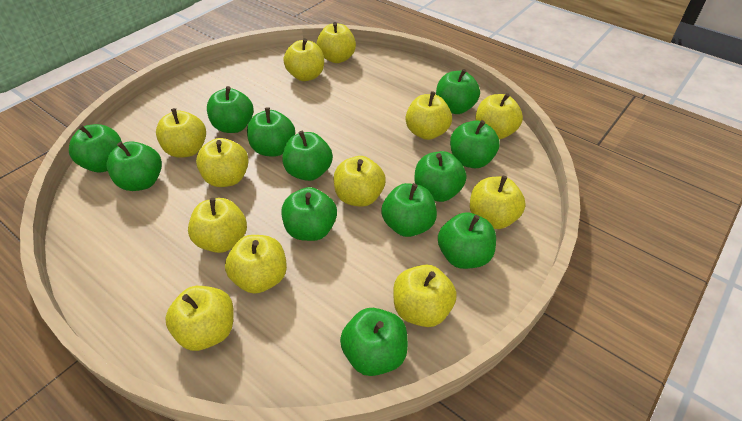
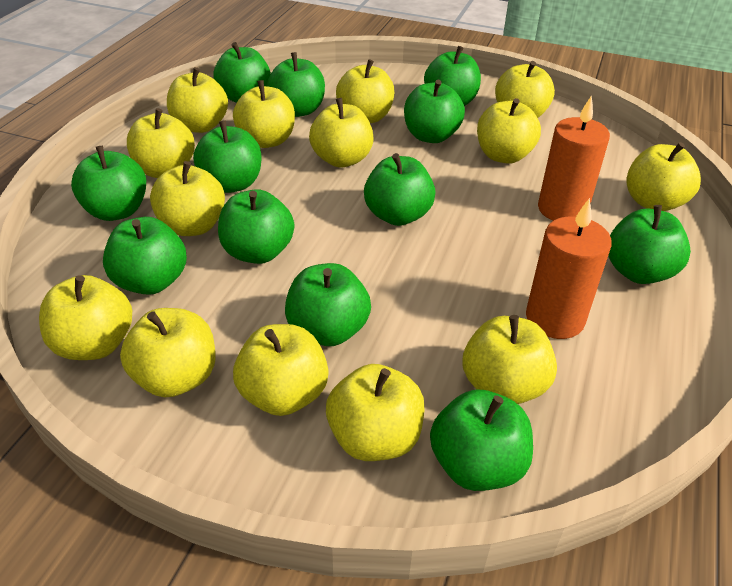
orange candle: none = 0 -> [526,198,612,339] [538,95,610,221] = 2
yellow apple: [156,108,206,158] [165,286,234,351] [188,198,247,253] [196,138,249,187] [225,235,287,294] [283,38,324,81] [317,22,356,63] [334,156,386,207] [393,265,457,327] [406,91,452,140] [470,176,526,229] [475,93,523,139] = 12 -> [39,275,132,360] [120,308,216,397] [127,108,195,178] [150,161,225,236] [167,67,228,133] [233,80,295,148] [233,324,329,416] [309,98,374,167] [326,364,424,461] [336,59,394,123] [462,315,557,404] [477,98,541,164] [495,61,555,118] [626,142,701,211] = 14

